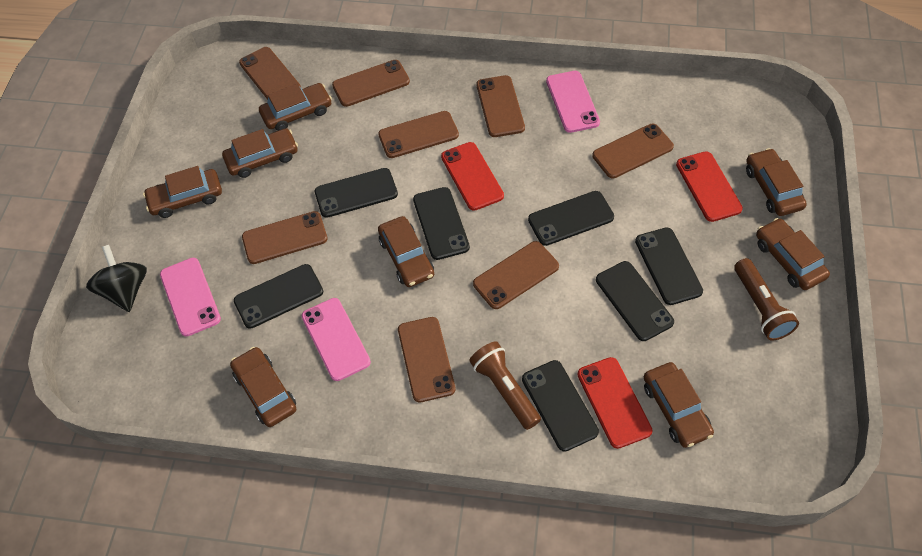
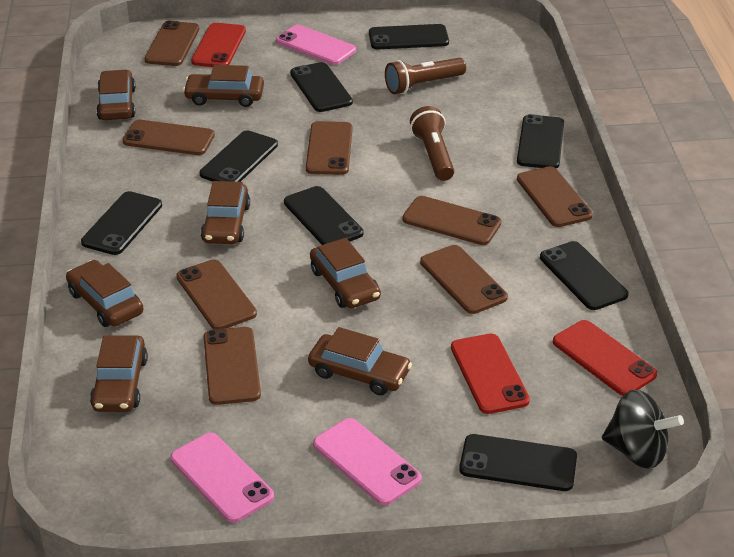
black phone: [234,264,323,329] [314,168,398,218] [413,187,470,260] [522,360,599,451] [528,191,614,246] [596,261,674,341] [635,227,703,305] = 7 -> [81,191,162,255] [200,130,278,182] [284,186,364,245] [290,62,353,112] [369,24,449,50] [459,434,577,491] [517,114,564,168] [540,241,628,310] = 8
brown car: [143,166,222,218] [222,128,298,178] [230,347,296,427] [259,83,332,131] [378,216,434,287] [644,362,714,448] [746,148,807,216] [756,218,830,290] = 8 -> [66,260,144,327] [90,335,148,412] [96,69,136,120] [183,65,264,107] [201,181,250,244] [308,327,412,395] [310,238,381,308] = 7

